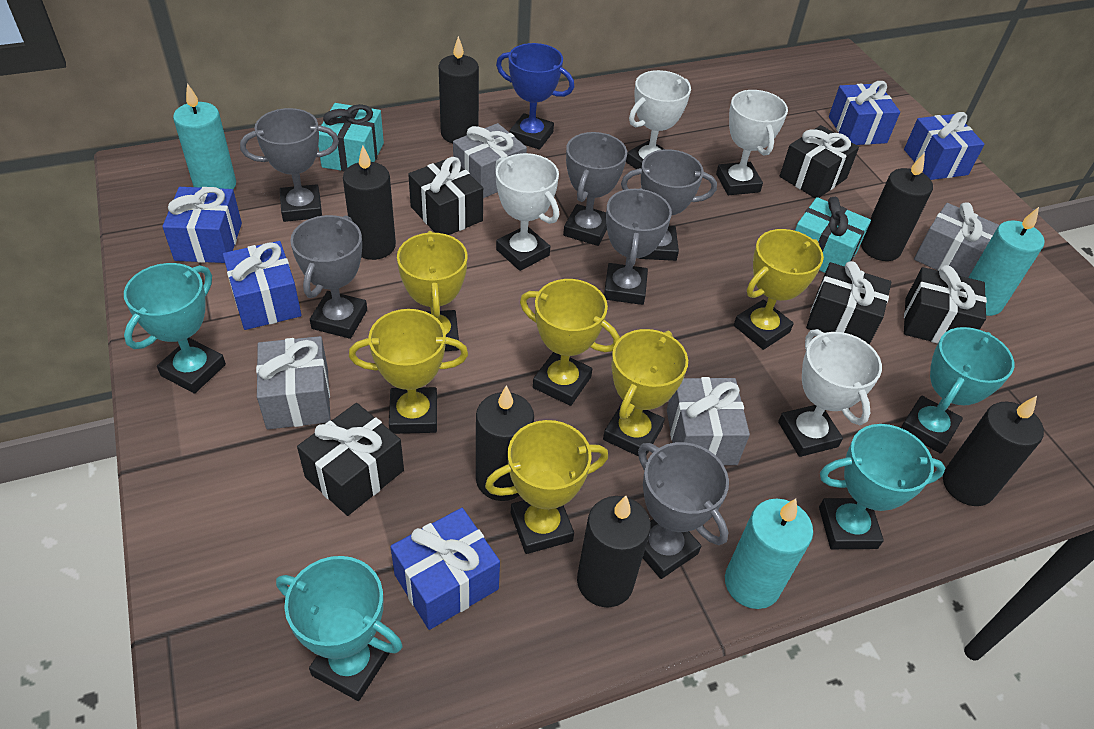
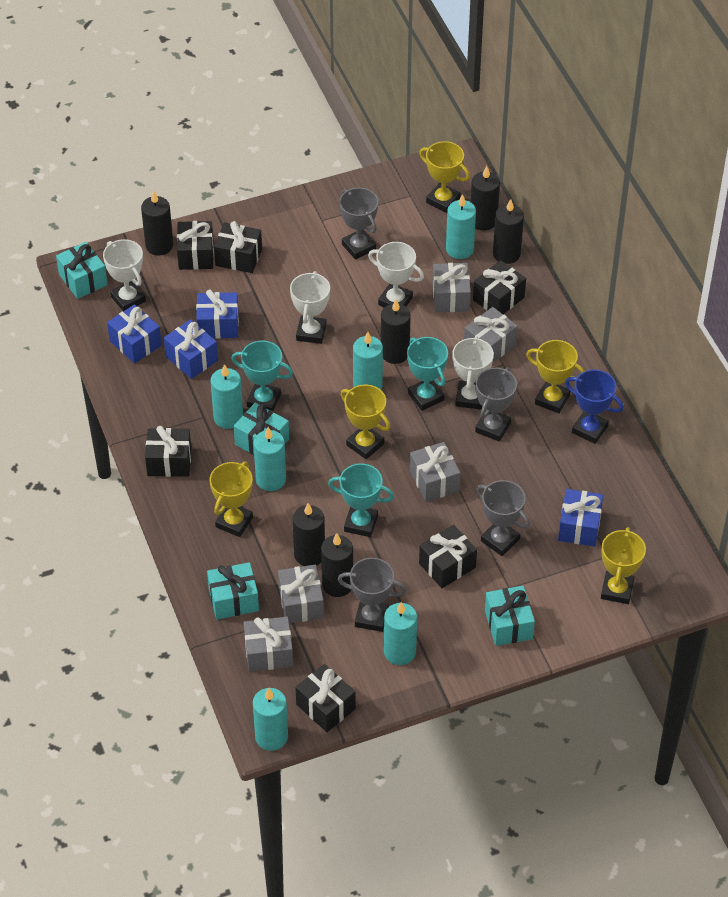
black gift: [297,403,404,516] [408,157,483,235] [780,125,859,199] [806,261,891,345] [904,265,987,344] = 5 -> [145,426,191,477] [177,221,214,270] [214,221,262,273] [295,664,356,732] [419,525,477,588] [473,260,526,314] = 6
blue gift: [162,187,242,263] [223,241,301,330] [390,508,500,630] [829,81,900,145] [904,112,985,180] = 5 -> [107,304,162,363] [164,319,218,379] [196,290,239,339] [558,489,603,547] = 4
grey gift: [256,336,330,429] [453,123,527,198] [667,377,750,465] [914,202,999,278] = 4 -> [244,617,293,672] [278,565,324,623] [410,442,461,502] [432,263,471,312] [464,307,518,362] = 5
grey trophy: [240,108,339,222] [290,215,367,339] [563,132,627,246] [604,188,672,305] [621,149,717,261] [638,442,729,579] = 6 -> [338,558,406,632] [339,188,378,260] [475,367,517,442] [477,480,530,556] = 4
turquoise candle: [173,83,236,189] [725,499,813,609] [968,207,1045,316] = 3 -> [211,364,243,429] [253,427,286,491] [253,688,288,751] [353,332,383,390] [384,602,417,665] [446,194,476,259] = 6
turquoise gift: [318,103,384,172] [795,197,871,273] = 2 -> [56,242,108,299] [207,562,259,619] [234,403,289,455] [485,586,535,646] = 4
turquoise trophy: [124,263,226,394] [276,556,402,701] [819,424,946,549] [901,327,1015,454] = 4 -> [231,341,293,411] [328,463,394,537] [407,337,448,411] = 3
yellow trophy: [349,309,468,434] [397,231,468,351] [485,420,608,554] [520,279,620,406] [603,329,688,457] [734,229,824,350] = 6 -> [209,461,253,537] [341,385,390,459] [419,141,470,213] [526,340,585,413] [601,527,646,604] = 5

